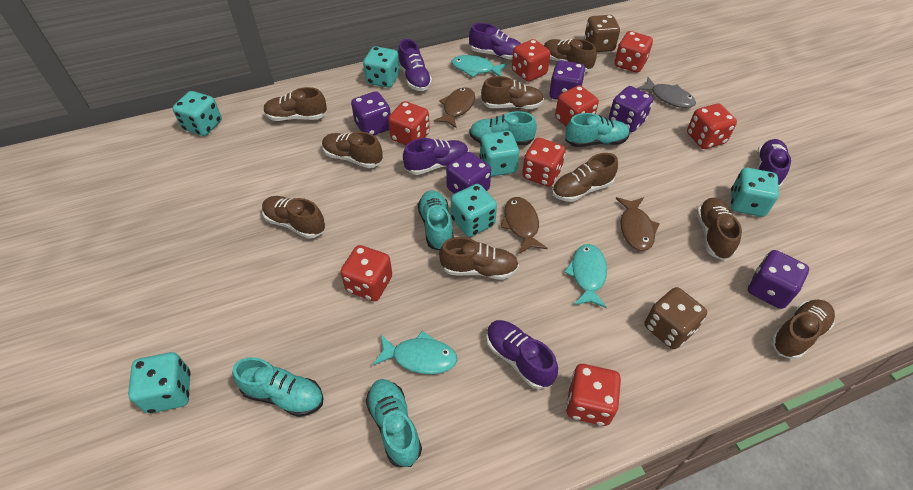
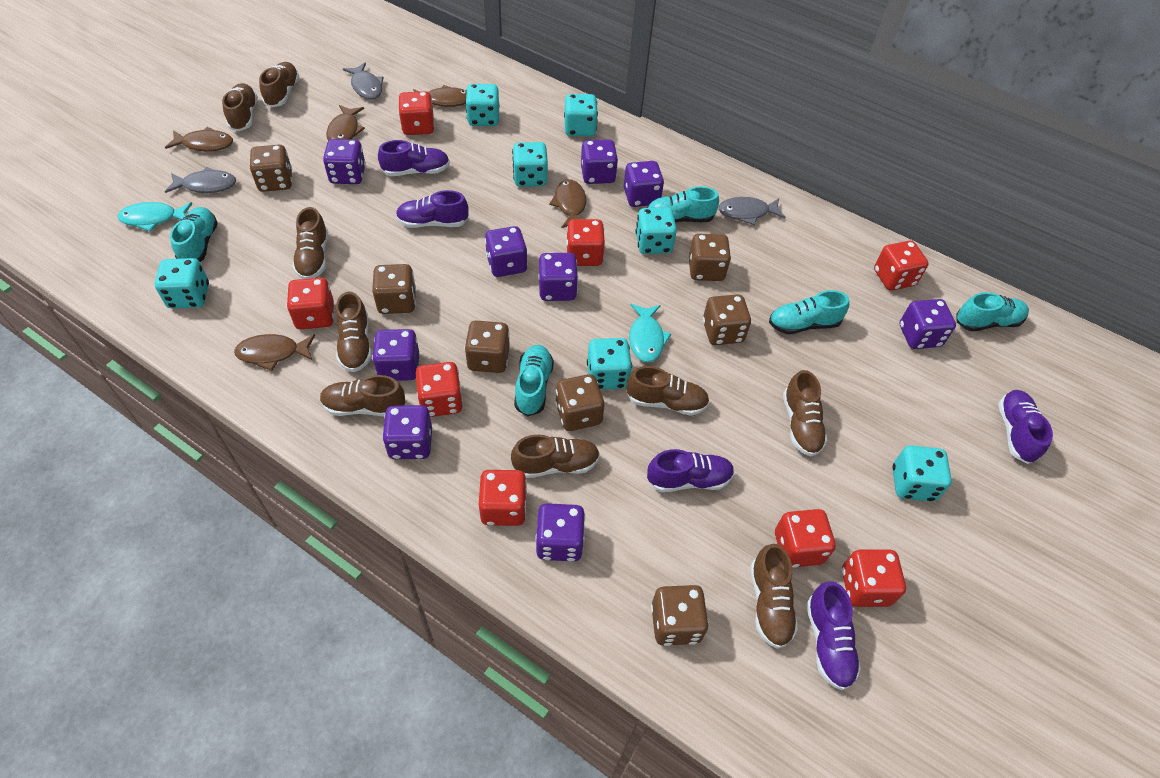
brown dice: [584,15,620,52] [645,287,707,349] = 2 -> [249,145,292,192] [372,264,416,314] [465,321,510,373] [555,374,605,431] [651,585,709,646] [689,234,731,281] [703,294,751,345] = 7
brown fish: [434,87,475,128] [500,197,548,254] [616,197,660,251] = 3 -> [165,127,233,151] [234,334,315,371] [326,105,365,141] [413,85,466,107] [549,179,586,228] = 5
grey fish: [637,77,696,108] = 1 -> [165,167,236,193] [343,63,384,100] [718,197,785,225] = 3
purple dice: [351,91,391,135] [446,152,491,194] [549,60,586,100] [609,86,653,132] [748,250,809,309] = 5 -> [323,139,366,184] [372,329,419,381] [382,405,432,459] [485,226,528,277] [536,503,585,561] [538,253,578,301] [581,139,618,184] [624,161,664,207] [900,299,956,349] = 9
turquoise dice: [128,352,190,413] [173,91,222,136] [363,46,400,88] [451,184,497,237] [479,131,519,177] [731,168,779,217] = 6 -> [155,258,209,309] [465,84,499,126] [512,142,548,187] [564,94,598,136] [587,338,632,390] [635,207,677,254] [892,445,952,502] = 7
turquoise fish: [373,331,457,374] [451,55,507,77] [564,244,607,308] = 3 -> [118,202,192,232] [629,304,671,362] = 2

